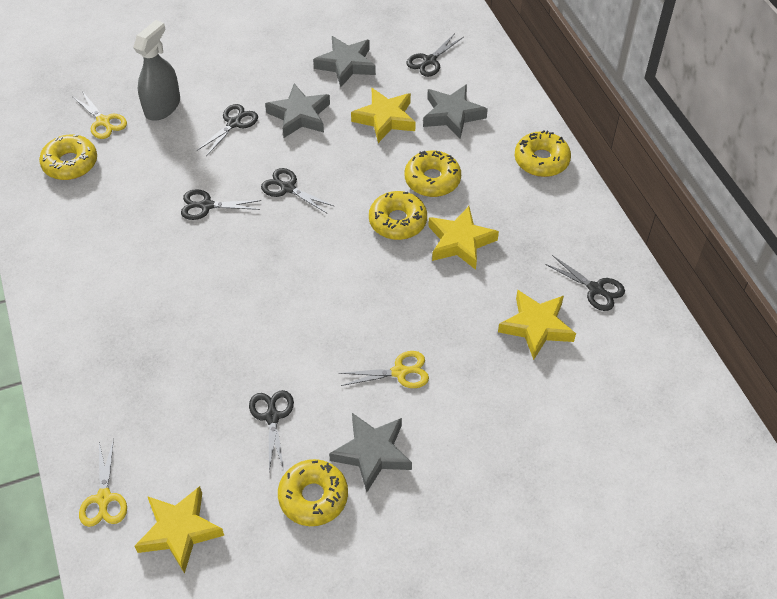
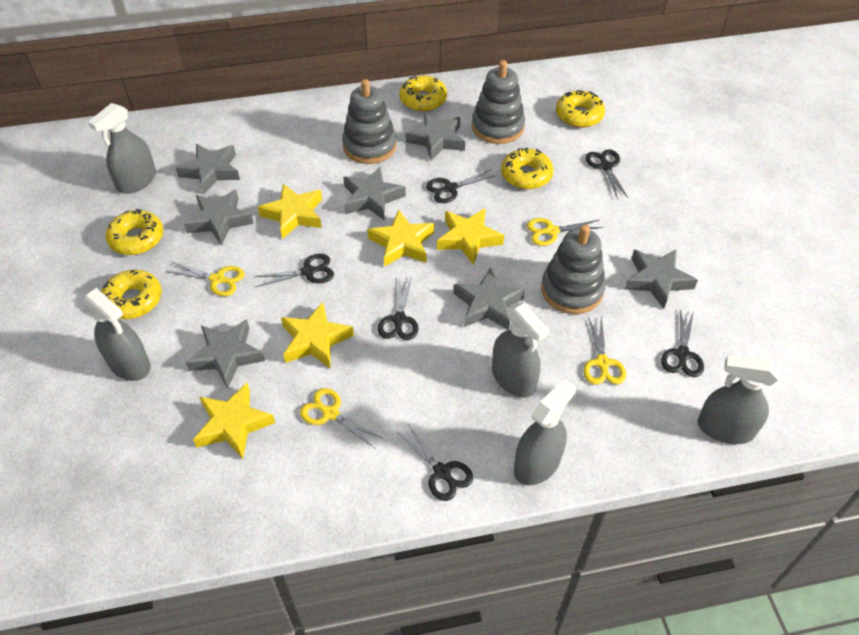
grey spray bottle: [133,20,180,121] = 1 -> [83,288,151,381] [88,103,156,194] [492,303,549,398] [514,379,576,485] [698,355,778,444] = 5
grey stacking toy: none = 0 -> [342,79,397,164] [472,60,525,144] [541,224,606,314] = 3
grey star: [265,84,330,138] [313,36,376,87] [329,413,412,492] [423,84,488,139] = 4 -> [175,144,240,194] [184,190,254,246] [186,319,265,388] [343,167,406,220] [405,112,465,160] [453,267,525,330] [624,249,698,309] = 7
yellow scissors: [72,91,127,139] [79,438,127,527] [339,351,429,388] = 3 -> [166,261,244,296] [300,388,384,448] [527,218,603,246] [583,315,626,385] = 4
yellow star: [135,486,224,574] [351,88,416,143] [428,206,499,270] [498,290,576,360] = 4 -> [193,383,275,459] [258,184,322,239] [281,302,354,369] [367,209,434,267] [437,208,504,265] = 5

